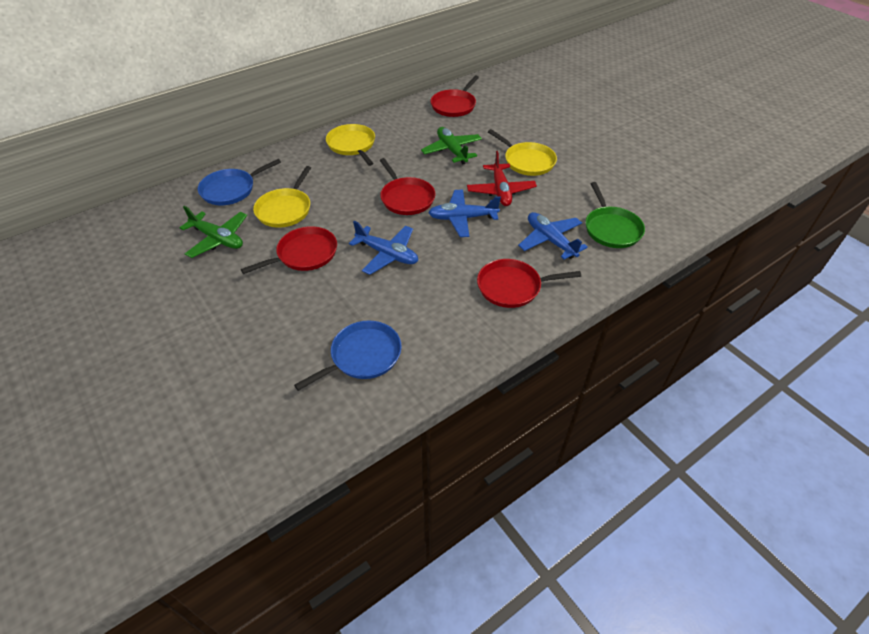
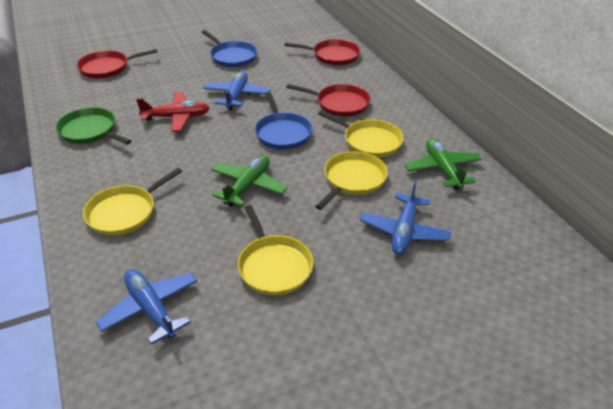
red pan: [241,226,337,274] [380,158,435,215] [430,76,479,117] [477,259,581,308] = 4 -> [77,49,157,78] [284,39,360,65] [286,84,371,117] = 3
yellow pan: [253,166,311,228] [326,124,375,166] [488,129,557,176] = 3 -> [83,168,182,236] [238,205,313,295] [315,151,388,210] [318,111,404,158] = 4

